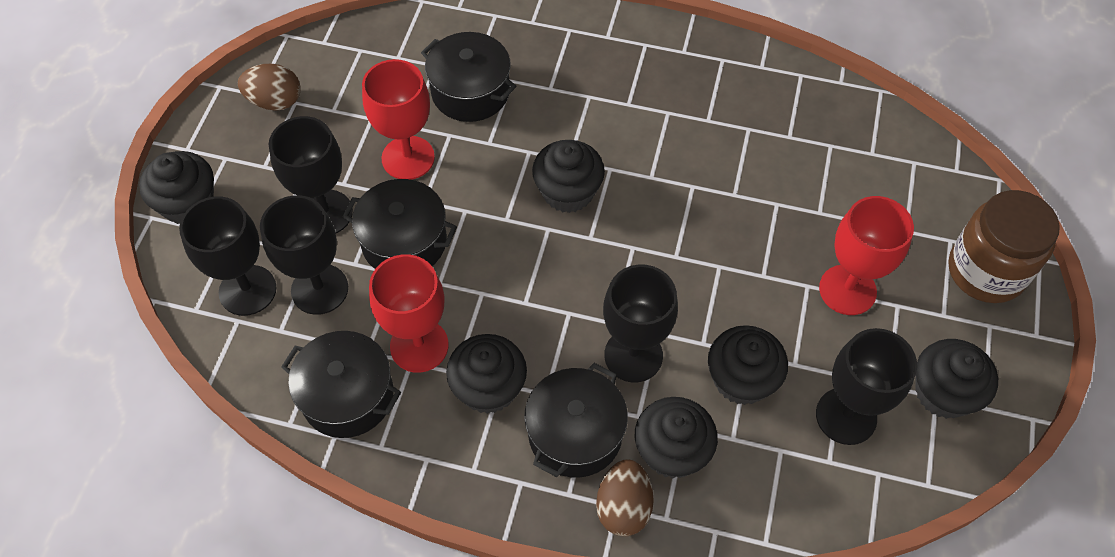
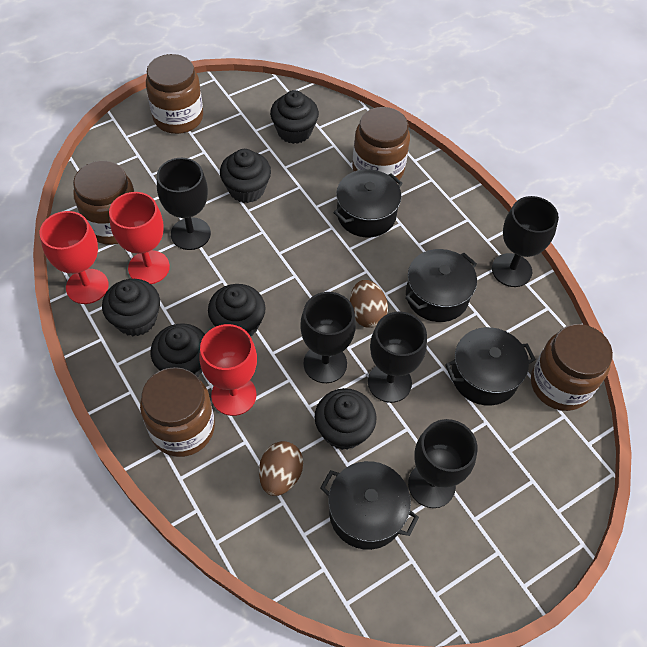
brown jar: [948,190,1060,303] = 1 -> [73,161,134,245] [140,367,215,457] [146,54,203,134] [352,107,410,180] [531,324,613,411] = 5

